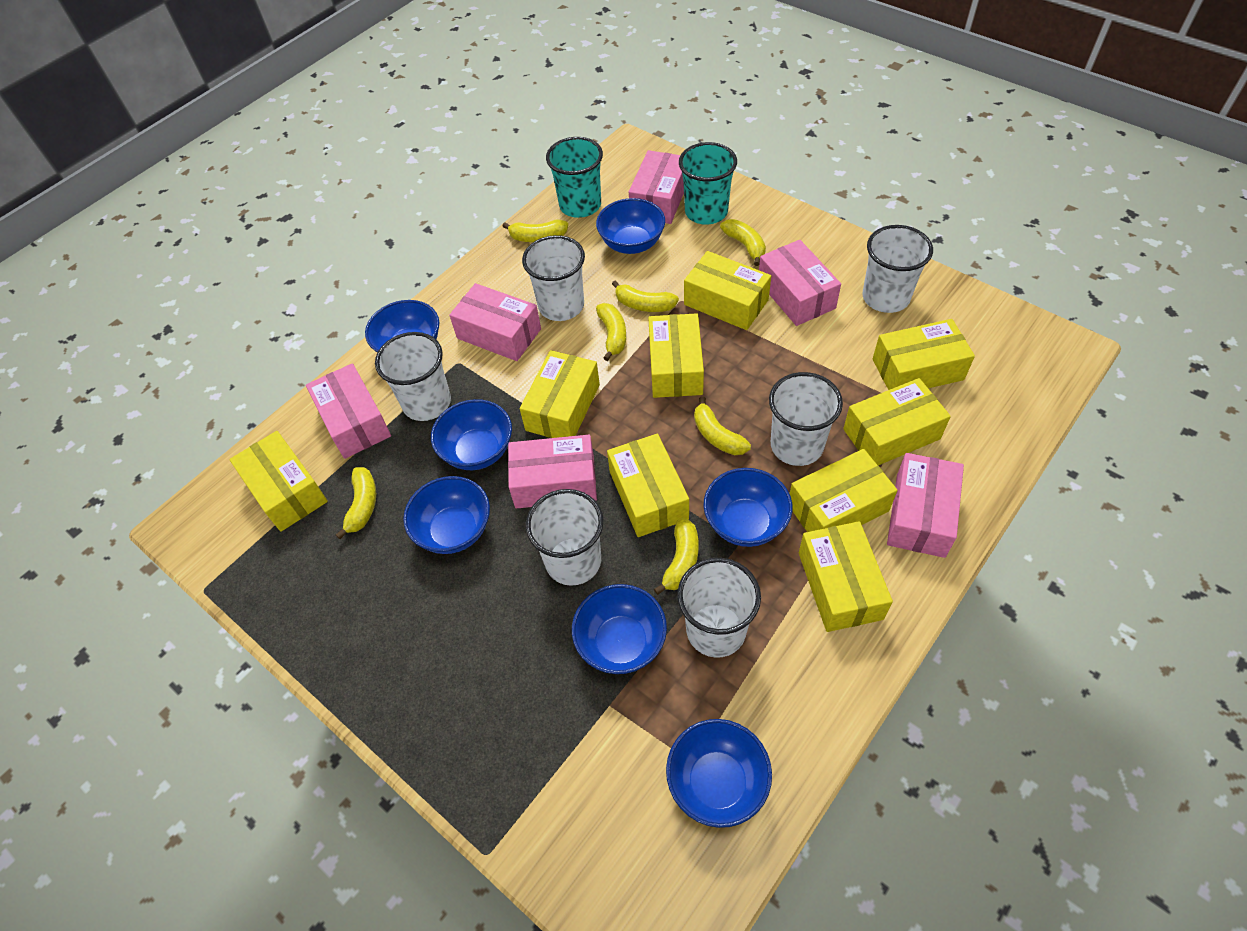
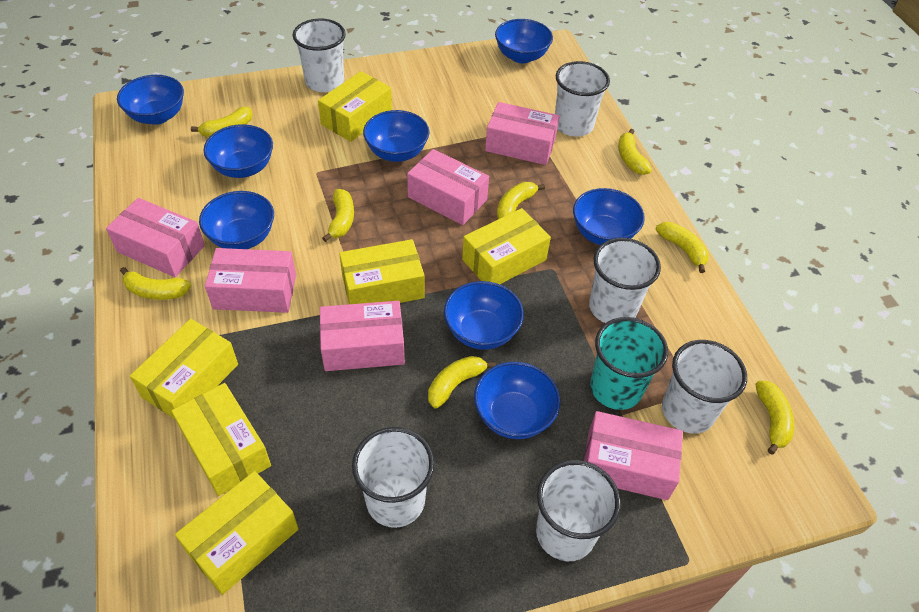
blue bowl: [365,300,439,353] [403,476,490,554] [431,399,512,470] [572,584,667,674] [596,198,665,254] [666,719,772,828] [704,468,793,547] = 7 -> [117,75,184,125] [199,191,274,249] [203,124,273,178] [363,110,430,162] [444,281,524,350] [474,362,560,439] [495,19,553,63] [573,188,645,245] = 8
turquoise cup: [546,137,603,218] [679,142,737,225] = 2 -> [590,317,668,410] = 1
yellow banana: [336,467,376,539] [503,220,568,242] [596,303,626,361] [612,281,679,312] [654,518,699,595] [694,396,751,455] [720,219,766,266] = 7 -> [120,267,191,300] [191,107,252,137] [322,189,354,242] [428,356,496,408] [497,182,545,219] [618,129,652,175] [656,222,709,273] [755,381,794,455] = 8
yellow box: [229,431,328,532] [520,350,600,438] [607,434,689,537] [648,313,704,398] [684,251,771,330] [790,449,898,532] [799,521,893,632] [843,378,951,465] [873,319,975,390] = 9 -> [130,319,238,419] [171,383,271,496] [175,471,298,595] [318,71,392,142] [339,239,425,304] [462,208,551,284] = 6

